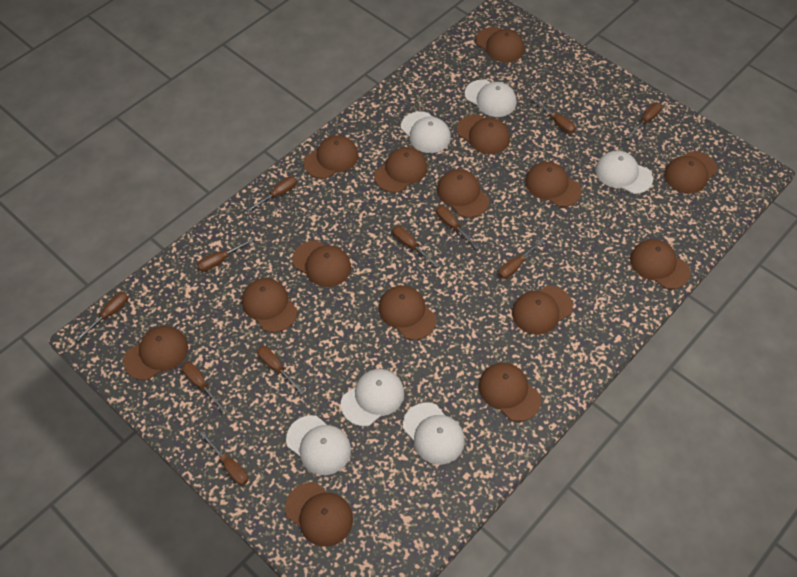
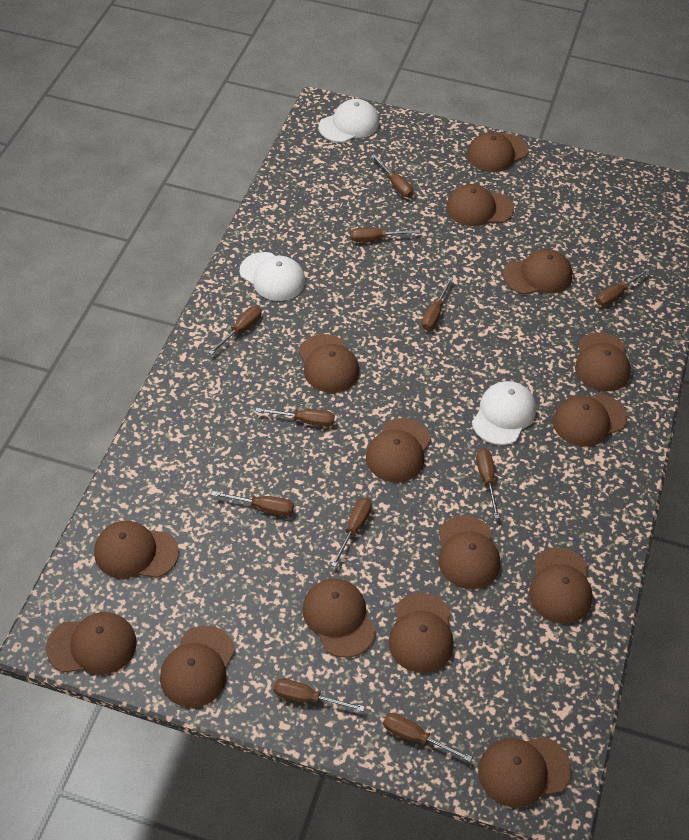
white cap: [286,415,351,475] [341,369,404,426] [401,111,451,153] [403,403,465,464] [465,79,517,117] [595,151,653,194] = 6 -> [240,252,306,301] [319,99,379,143] [472,381,536,445] = 3

